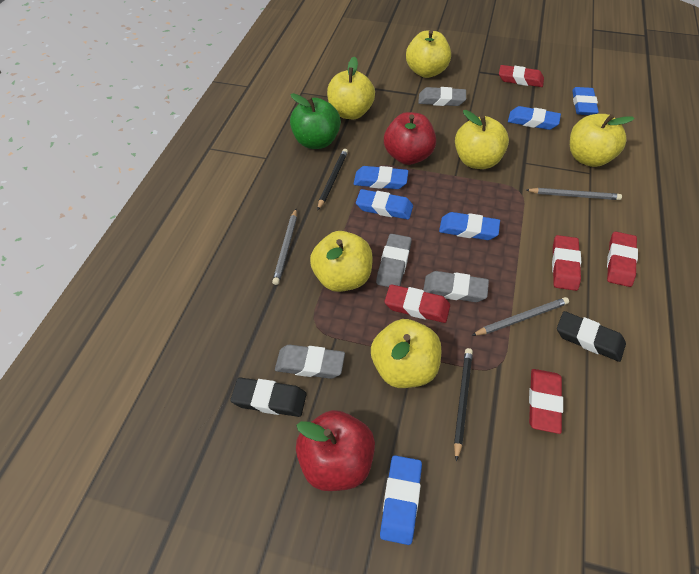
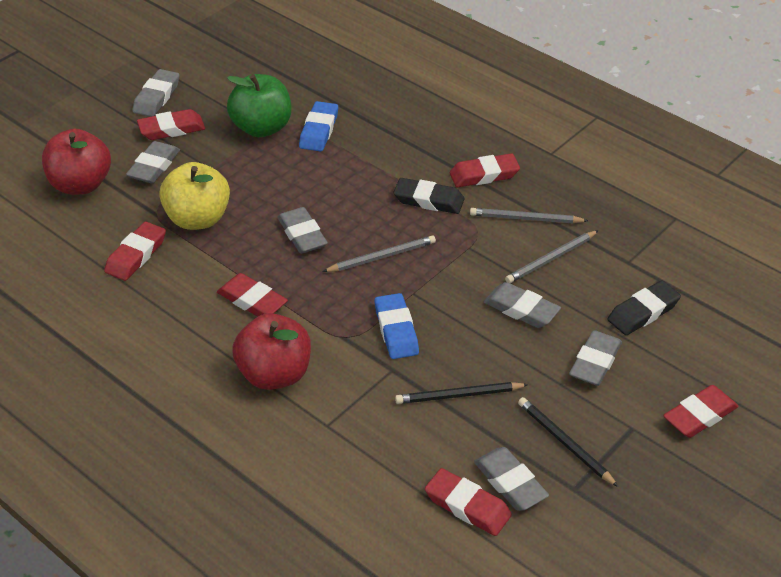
blue eraser: [354,166,408,189] [356,189,413,220] [380,455,422,545] [439,212,500,240] [508,106,561,130] [572,87,599,115] = 6 -> [299,101,338,151] [375,293,419,359] = 2
grey eraser: [275,345,345,379] [376,234,412,287] [418,87,466,106] [423,271,489,302] = 4 -> [126,141,180,183] [132,69,179,117] [277,207,328,254] [474,447,549,511] [484,282,561,328] [569,330,622,386] = 6
red eraser: [384,284,450,323] [499,65,544,87] [529,369,563,434] [552,235,581,291] [607,231,638,287] = 5 -> [104,222,166,281] [137,109,205,140] [217,273,288,317] [425,468,512,536] [450,153,520,187] [663,385,738,438] = 6
yellow apple: [310,231,373,292] [327,56,375,119] [371,319,442,388] [406,30,451,78] [455,110,509,169] [570,114,635,167] = 6 -> [159,162,230,230] = 1

